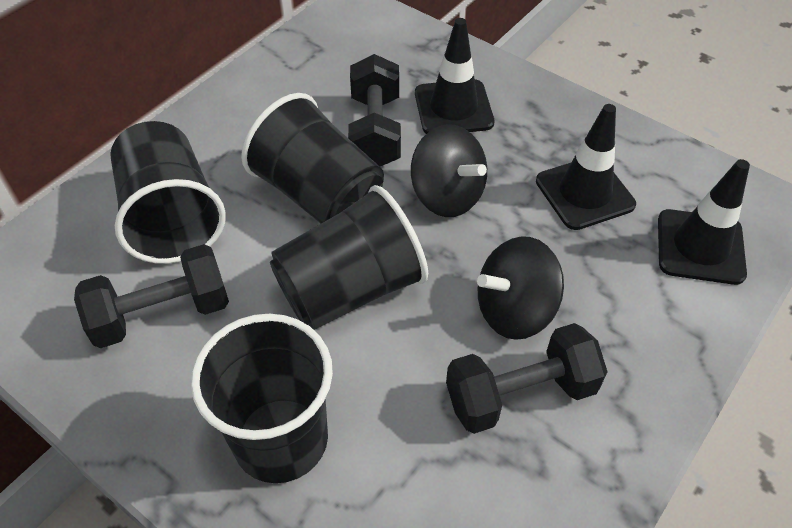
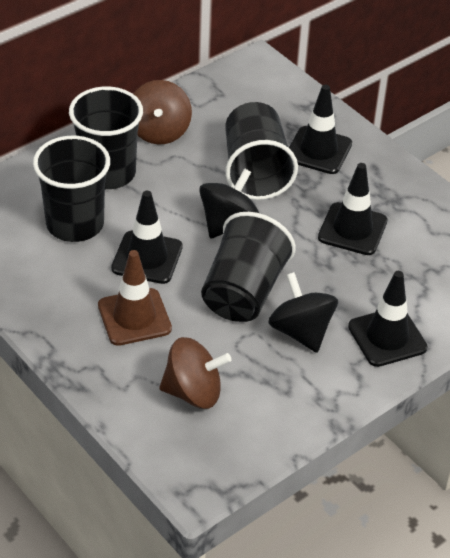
black dumbbell: [74,244,229,348] [348,54,401,166] [446,323,608,434] = 3 -> none = 0
black traffic cone: [415,18,494,134] [536,104,636,230] [658,159,750,285] = 3 -> [111,191,183,284] [289,85,352,174] [318,163,387,255] [348,271,427,367] = 4
brown spinning top: none = 0 -> [134,80,192,145] [159,337,231,409] = 2
brown traffic cone: none = 0 -> [98,250,172,346] = 1

